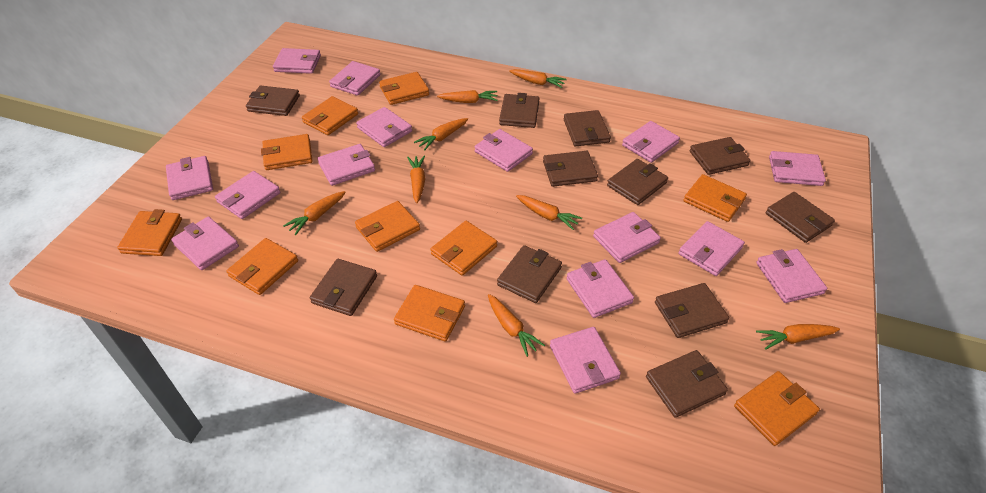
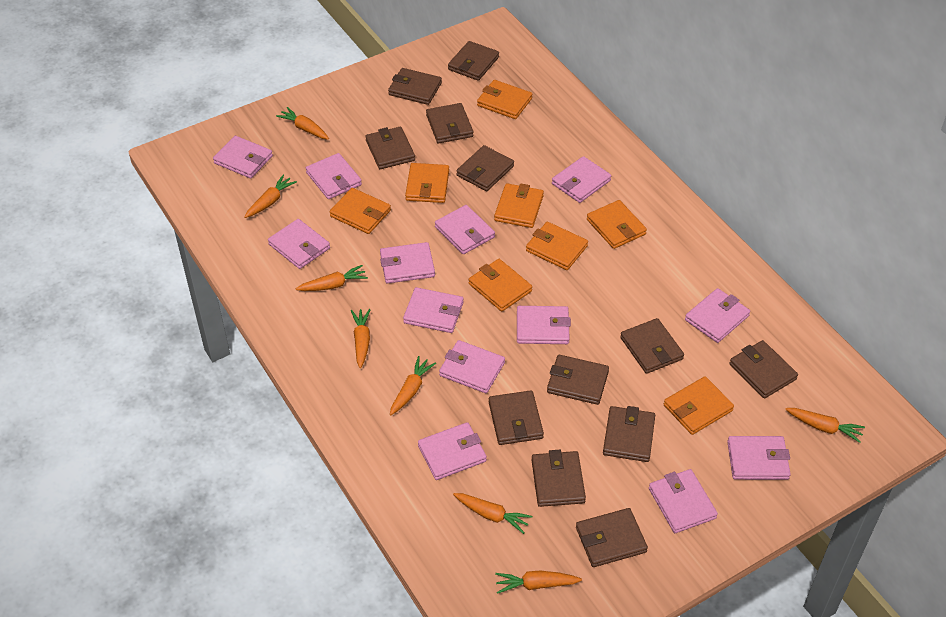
brown wallet: [246,85,300,116] [310,259,377,316] [497,245,562,303] [499,93,540,128] [543,151,598,187] [564,110,611,147] [607,159,668,205] [646,350,728,418] [655,283,729,338] [690,137,750,175] [766,192,835,243] = 11 -> [365,127,415,169] [388,68,442,105] [426,103,473,143] [448,41,499,81] [456,145,514,191] [489,390,544,445] [532,450,586,507] [547,355,609,405] [576,508,648,567] [603,406,655,462] [620,318,684,374] [729,340,798,398] = 12
orange wallet: [117,209,182,256] [227,238,298,295] [261,134,313,170] [302,96,358,135] [355,201,420,252] [379,72,429,105] [394,285,465,342] [431,221,497,276] [683,174,747,222] [734,371,820,446] = 10 -> [330,188,391,234] [405,163,449,203] [469,259,532,312] [477,80,532,119] [494,183,544,228] [526,222,588,270] [587,200,647,249] [664,376,734,435] = 8
pink wallet: [166,156,213,200] [171,216,239,270] [215,171,280,219] [273,48,321,74] [317,144,375,186] [329,61,381,96] [356,107,412,147] [475,129,533,172] [550,327,621,394] [567,259,634,318] [593,212,661,263] [622,121,680,163] [679,221,745,276] [756,249,827,303] [769,151,826,186] = 15 -> [213,136,273,178] [268,219,330,269] [306,153,362,199] [380,242,435,284] [403,287,464,333] [418,422,487,480] [435,205,495,254] [439,340,505,393] [517,306,571,344] [552,156,611,203] [649,469,718,533] [685,288,750,343] [727,436,791,480] = 13

